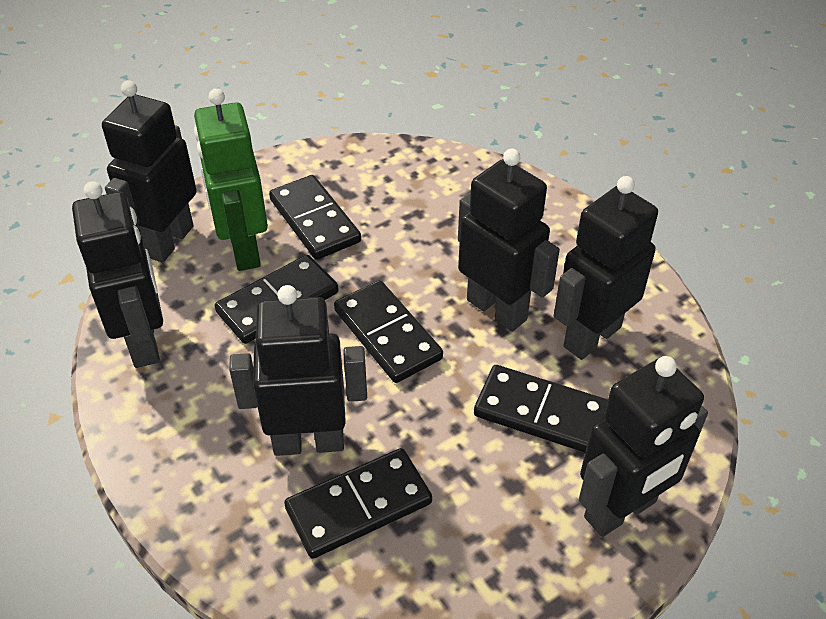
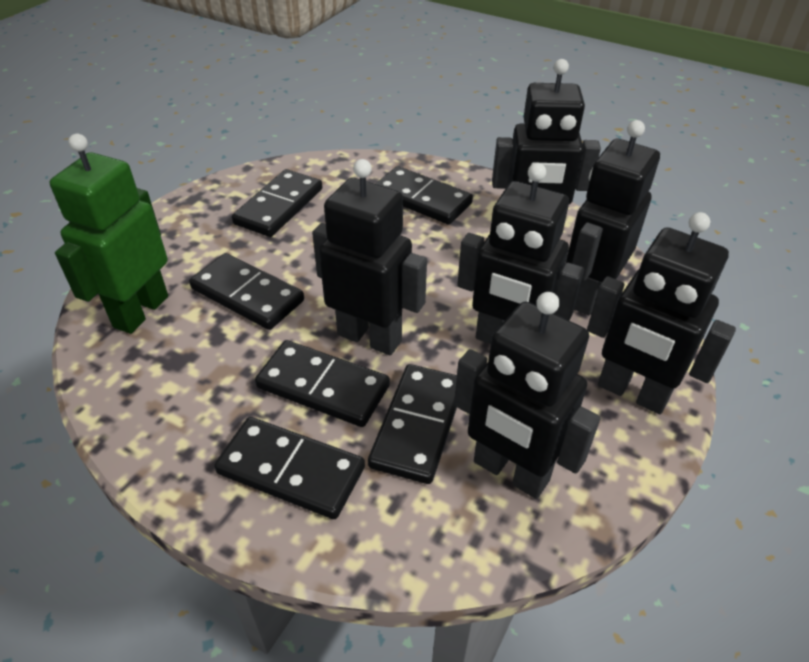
black domino: [215,255,339,344] [269,175,361,260] [284,448,432,559] [334,280,443,383] [474,365,608,452] = 5 -> [189,253,304,330] [214,417,365,519] [232,169,322,237] [255,340,390,427] [368,364,457,484] [375,166,473,224] = 6

